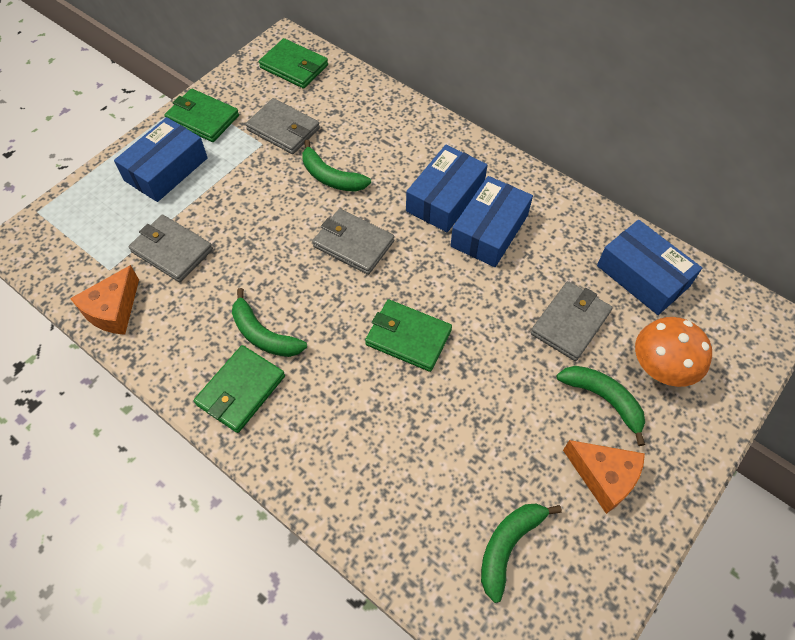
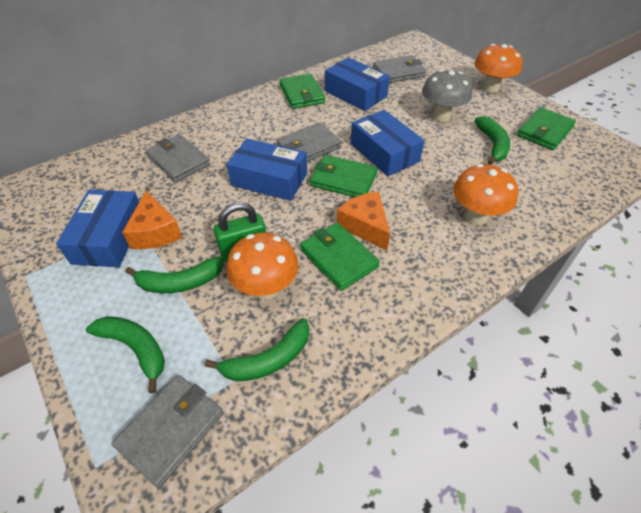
green padlock: none = 0 -> [214,202,266,262] = 1
grey mushroom: none = 0 -> [422,69,472,122] = 1
orange mushroom: [635,317,712,387] = 1 -> [226,233,298,299] [453,164,518,225] [475,44,522,93] = 3

